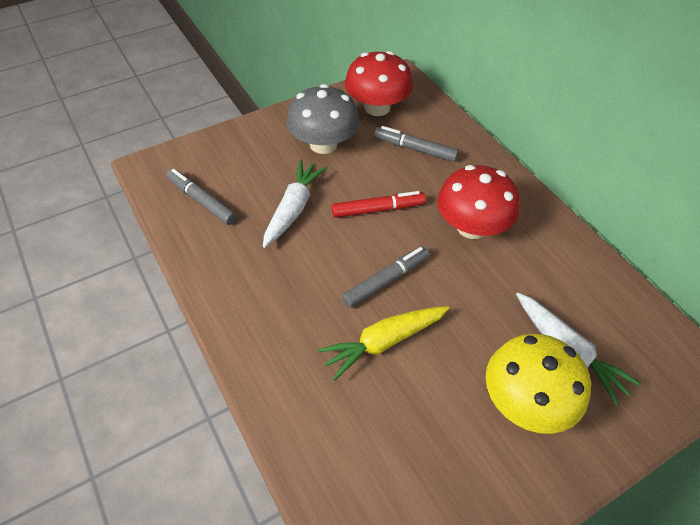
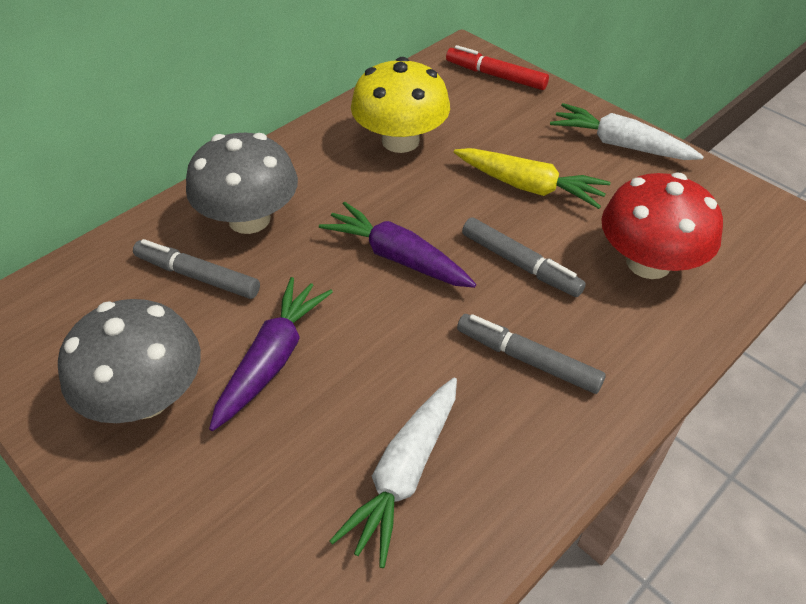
grey mushroom: [286,84,359,154] = 1 -> [58,299,201,423] [186,133,298,234] = 2
purple carrot: none = 0 -> [209,277,333,431] [319,202,476,288] = 2
red mushroom: [345,51,413,116] [437,165,520,239] = 2 -> [602,173,723,279] = 1

